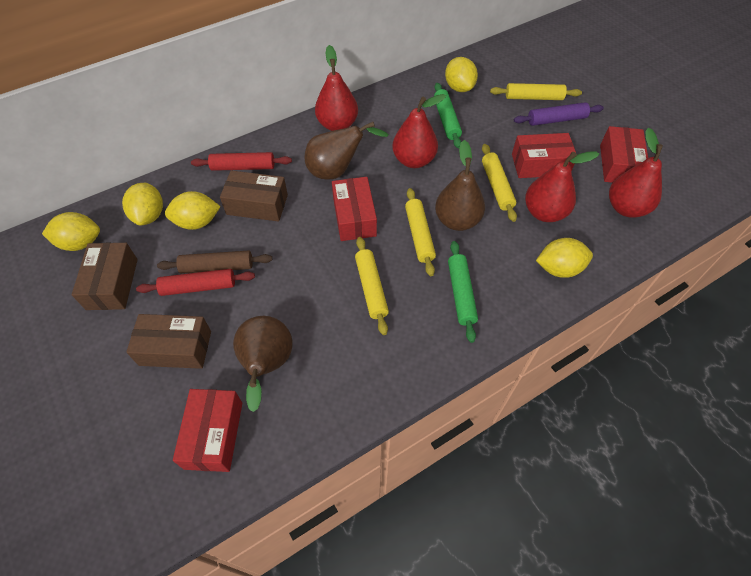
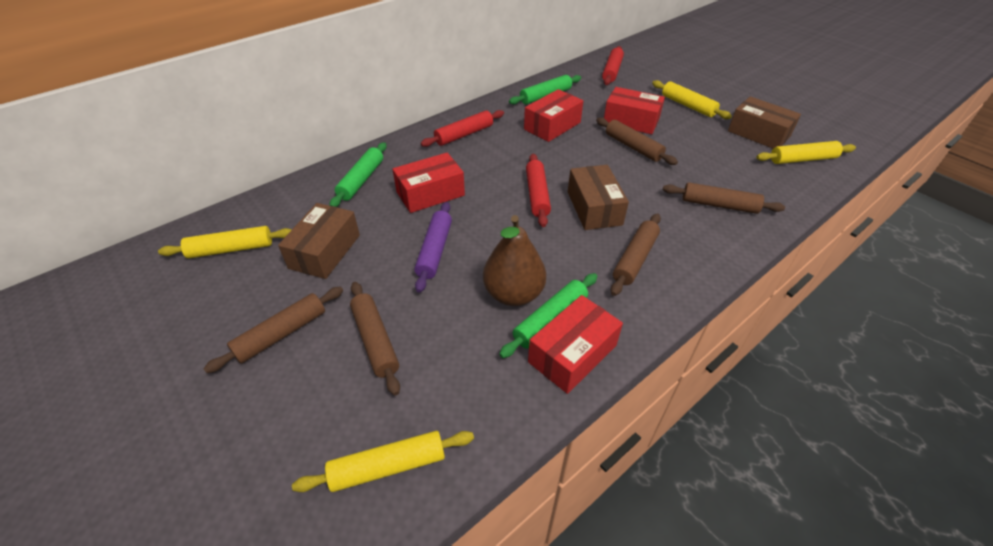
brown pear: [233,316,293,412] [305,122,388,179] [435,140,485,231] = 3 -> [483,215,546,306] = 1
brown rolling pin: [157,251,272,274] = 1 -> [203,287,343,373] [350,282,400,396] [596,117,678,165] [611,213,661,296] [663,182,785,214] = 5
green rolling pin: [434,83,462,148] [448,241,478,343] = 2 -> [329,142,387,207] [499,273,597,358] [509,75,581,104] = 3
red pear: [315,45,358,131] [393,94,446,168] [525,151,599,222] [609,128,663,217] = 4 -> none = 0
red rolling pin: [136,269,255,296] [191,152,292,171] = 2 -> [421,110,504,147] [526,154,551,227] [602,46,624,85] = 3
yellow lemon: [42,212,100,251] [122,183,163,226] [165,191,221,230] [445,57,478,92] [536,238,593,278] = 5 -> none = 0

